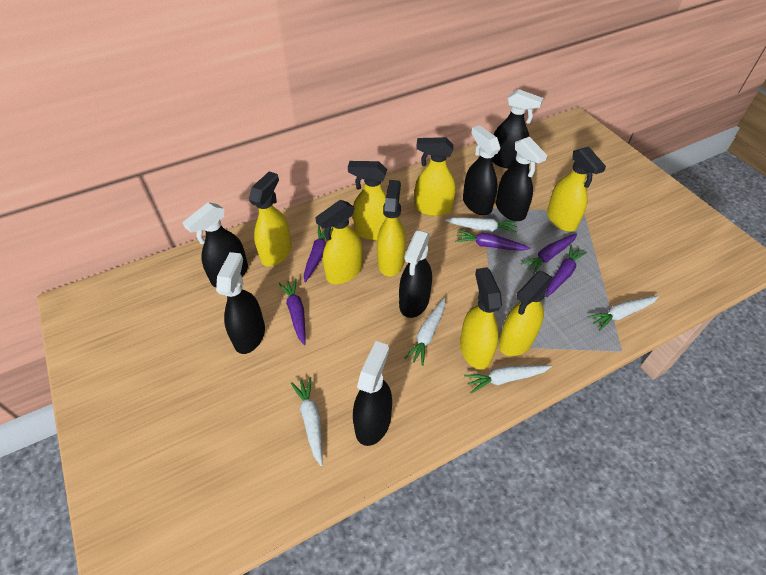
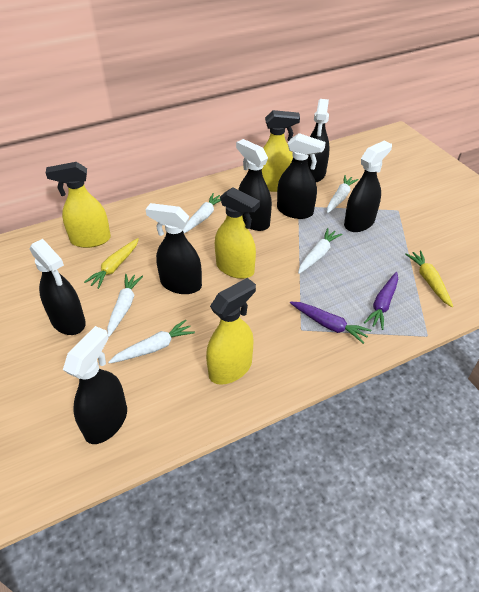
purple carrot: [278,279,306,345] [304,225,333,282] [455,230,530,251] [521,234,577,274] [546,245,587,297] = 5 -> [290,301,372,344] [364,272,398,330] = 2
yellow carrot: none = 0 -> [84,238,139,289] [405,250,453,307] = 2
yellow spray bottle: [248,171,292,266] [315,200,363,284] [348,161,387,240] [377,180,406,277] [415,137,456,216] [460,267,502,370] [499,271,553,356] [547,146,606,232] = 8 -> [46,162,111,248] [206,278,256,385] [215,187,260,279] [262,110,300,192] = 4

